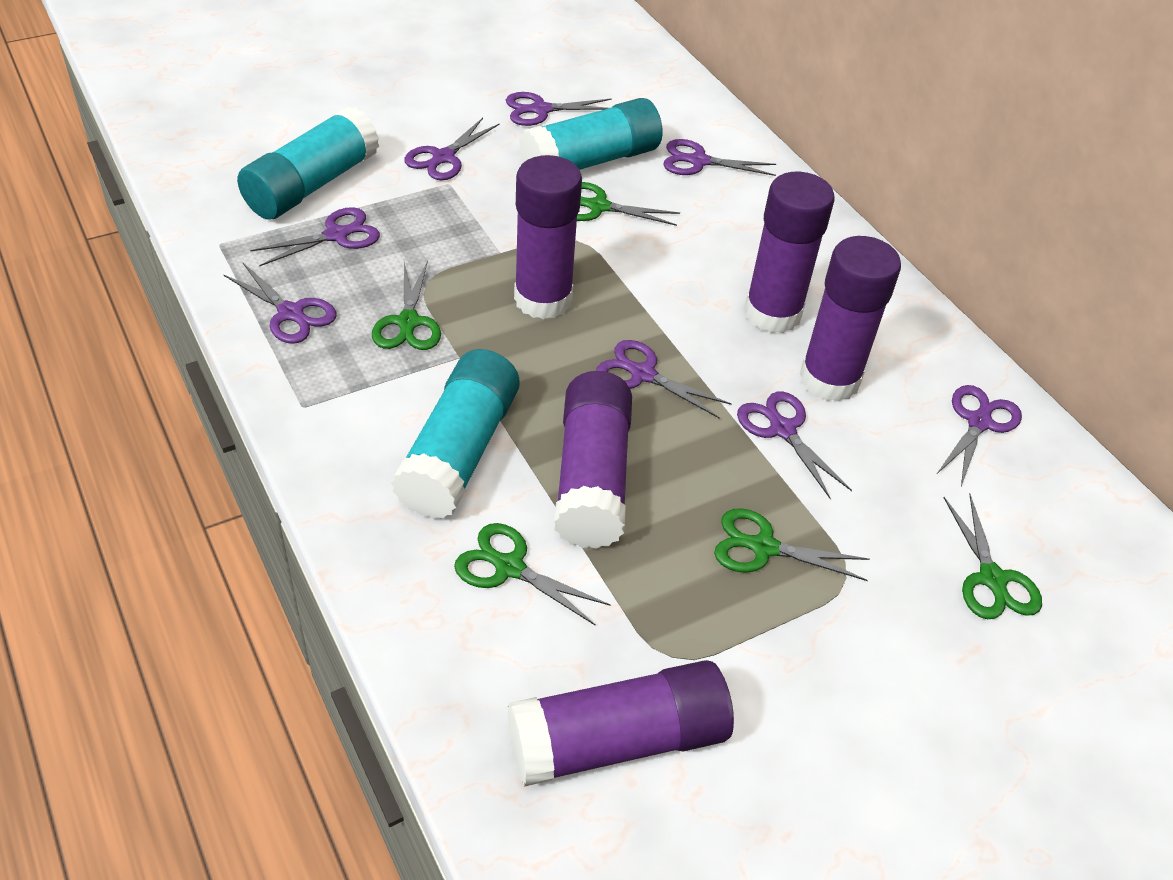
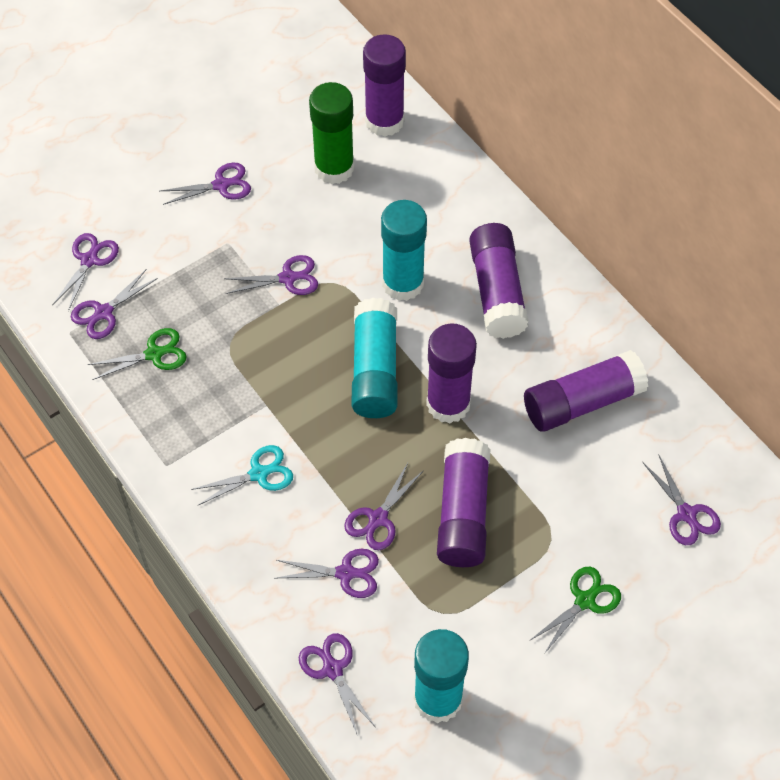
green glue stick: none = 0 -> [309,82,354,184] = 1
green scissors: [372,261,441,350] [454,523,610,626] [577,182,680,226] [714,508,869,581] [943,494,1042,619] = 5 -> [88,328,187,380] [529,567,621,654] = 2
turquoise scissors: none = 0 -> [191,445,293,506] = 1

